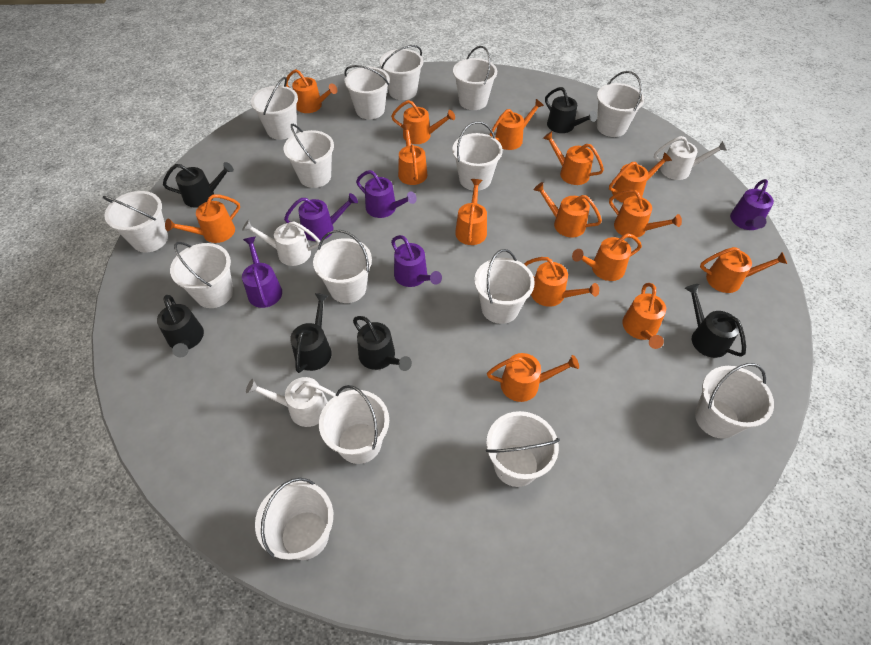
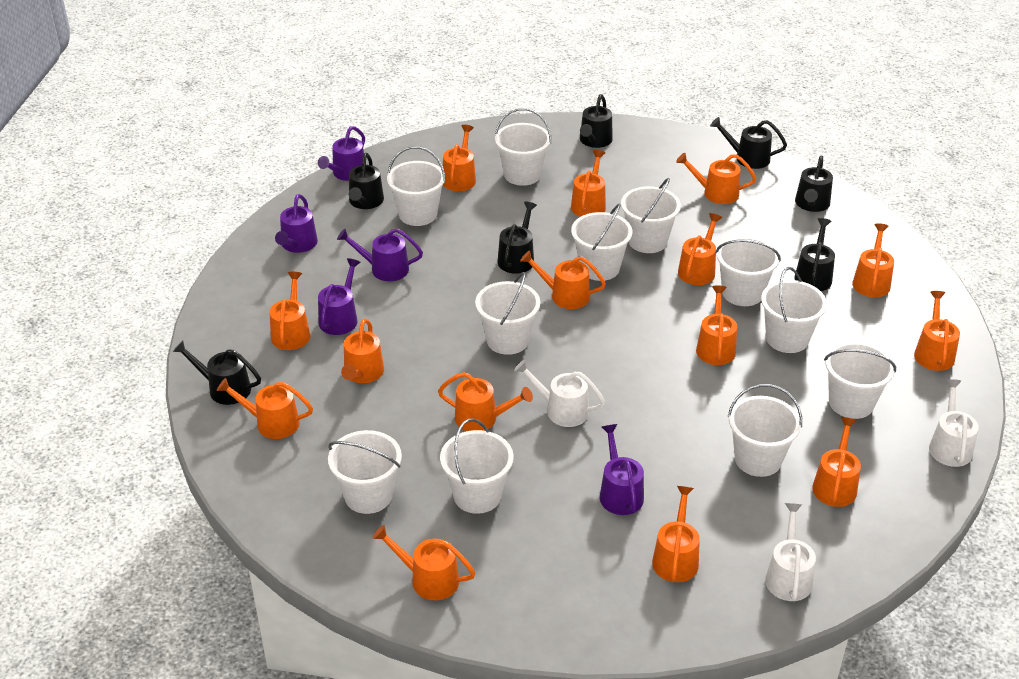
black watering can: [157,295,204,357] [163,162,234,208] [290,293,332,373] [353,316,412,371] [545,87,597,133] [685,284,746,358] = 6 -> [173,340,261,405] [349,153,384,209] [498,202,537,274] [580,94,613,148] [710,117,787,169] [794,218,835,291] [795,155,833,212] = 7
white bucket: [103,191,168,253] [170,242,233,308] [251,77,298,140] [255,478,333,560] [284,124,334,188] [313,230,372,303] [319,385,389,464] [344,65,390,119] [380,45,423,100] [452,121,503,191] [453,46,497,110] [474,249,535,324] [486,411,560,487] [597,71,644,137] [695,363,774,439] = 15 -> [328,430,402,514] [387,146,445,226] [440,418,513,514] [475,272,540,355] [495,108,551,186] [571,204,633,281] [621,178,681,253] [716,236,781,306] [728,384,802,477] [761,267,827,353] [824,341,896,419] = 11

